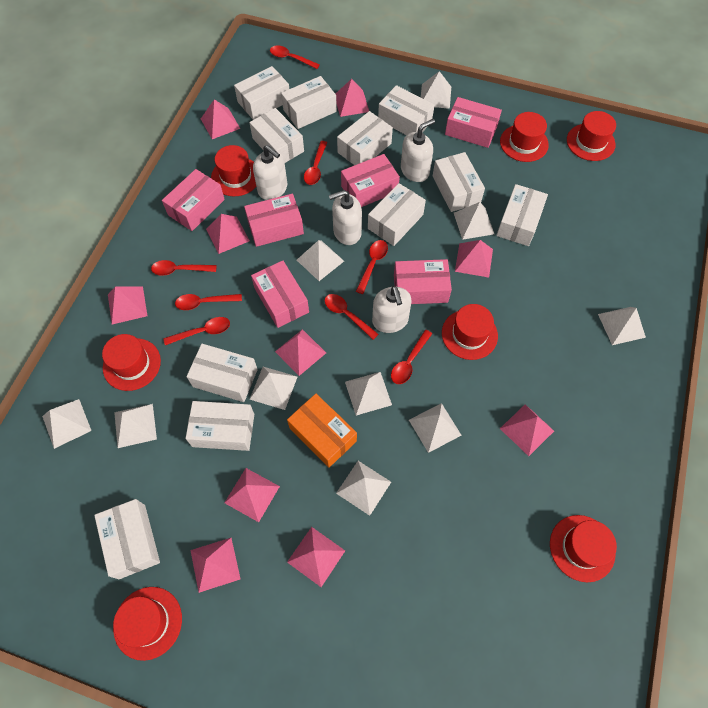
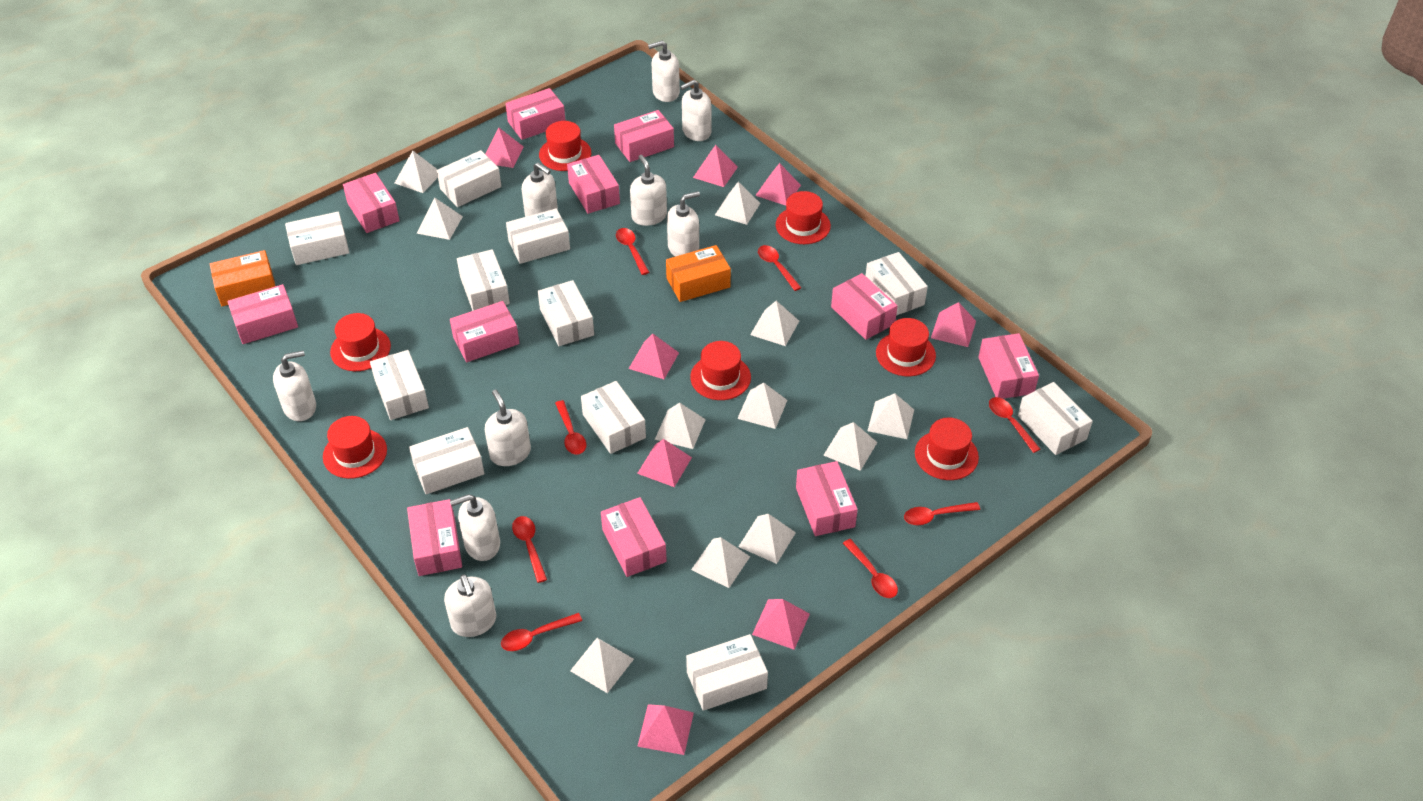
orange box: [287,394,357,468] = 1 -> [210,250,275,306] [666,245,731,302] = 2
pink box: [162,169,225,231] [244,194,304,247] [251,260,309,328] [341,154,400,207] [394,259,452,304] [445,97,502,148] = 6 -> [227,284,298,344] [343,173,400,233] [407,499,462,576] [450,301,520,362] [505,88,566,140] [567,155,620,214] [601,497,667,577] [614,110,674,162] [796,461,858,536] [831,273,898,340] [978,333,1039,399] = 11
pink pyramid: [108,287,147,324] [190,538,241,593] [201,99,240,139] [206,214,250,254] [224,468,280,522] [275,329,326,376] [287,527,345,587] [336,79,369,117] [455,240,493,278] [500,404,554,456] = 10 -> [485,127,524,168] [629,334,679,379] [637,439,692,487] [637,704,694,755] [693,145,738,187] [752,599,810,650] [755,163,801,206] [931,302,976,347] = 8
white pyramid: [42,399,91,449] [114,404,157,448] [249,367,298,410] [297,240,344,281] [336,461,391,516] [345,372,392,415] [409,403,461,453] [421,71,451,109] [454,202,494,240] [598,307,646,345] = 10 -> [395,151,438,193] [417,197,463,240] [570,638,634,693] [655,403,706,449] [691,537,750,588] [715,182,760,225] [737,382,787,429] [739,514,796,564] [750,301,799,346] [823,422,877,471] [868,394,914,439] = 11
white soap dispenser: [253,145,287,200] [329,190,362,245] [372,286,412,333] [401,119,435,182] = 4 -> [273,350,316,421] [444,574,496,637] [450,494,500,561] [485,390,531,466] [522,162,558,217] [630,155,667,226] [648,41,680,102] [667,191,700,257] [680,80,711,141] = 9

